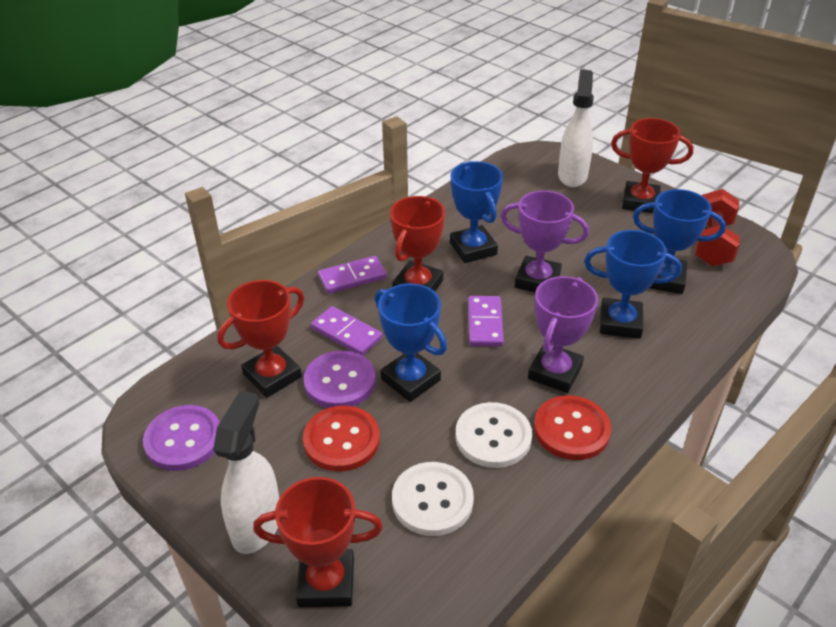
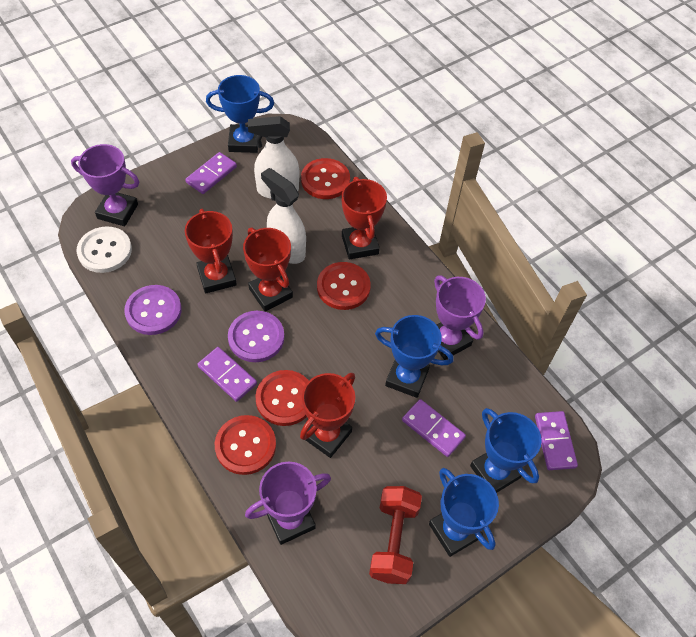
purple domino: [311,306,382,356] [318,256,387,294] [468,296,504,347] = 3 -> [185,152,237,194] [197,347,257,402] [402,399,466,457] [535,411,578,470] = 4
purple trophy: [501,191,589,292] [528,276,598,393] = 2 -> [71,144,139,226] [245,462,331,545] [434,275,486,360] = 3
red button: [303,406,380,471] [534,395,611,460] = 2 -> [215,415,276,475] [255,370,309,426] [301,158,350,199] [317,262,371,310] = 4
white button: [392,462,474,536] [455,402,532,468] = 2 -> [77,226,132,273] = 1

